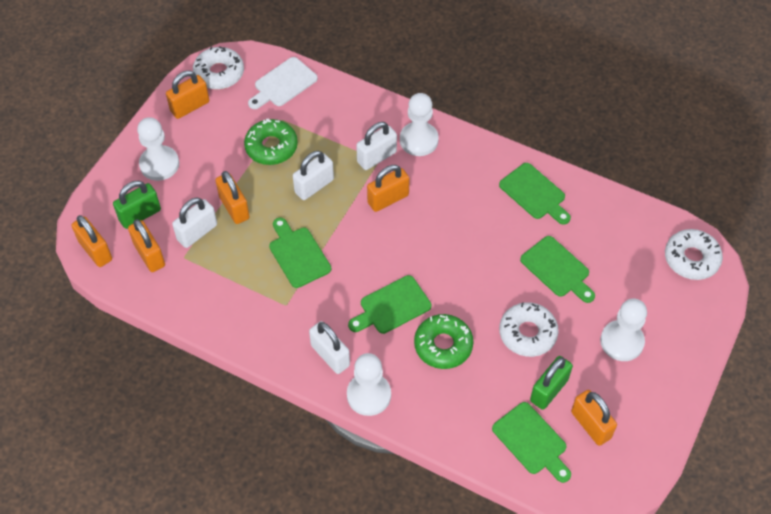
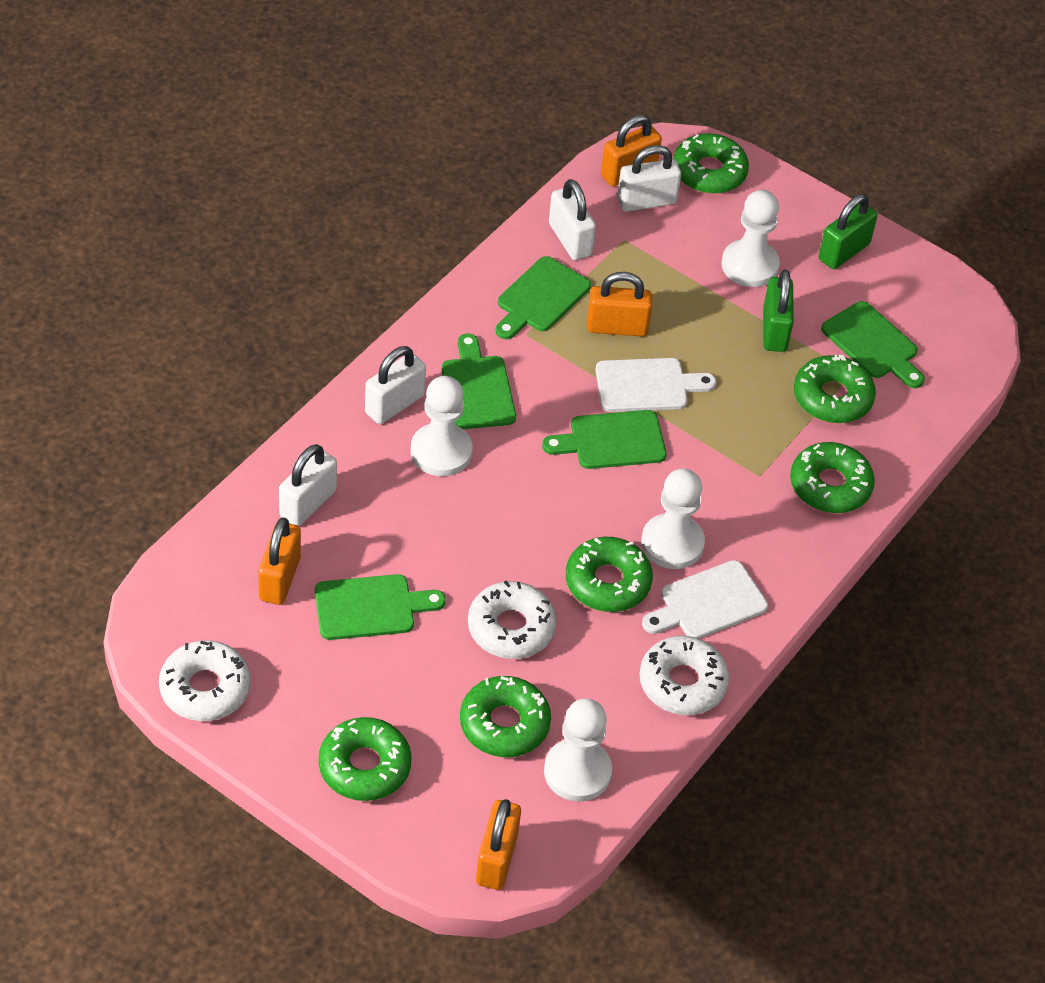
green donut: [244,118,298,165] [414,314,474,369] = 2 -> [319,717,412,801] [460,676,551,757] [566,537,653,612] [673,133,749,194] [790,442,875,513] [794,354,876,423] = 6
orange padlock: [71,215,112,267] [128,219,165,272] [166,71,209,119] [215,171,250,224] [367,165,410,212] [571,390,617,446] = 6 -> [258,517,301,605] [476,799,521,890] [587,272,652,337] [601,115,662,186] = 4
white cutting board: [248,57,318,109] = 1 -> [596,358,716,412] [642,560,768,639] = 2

